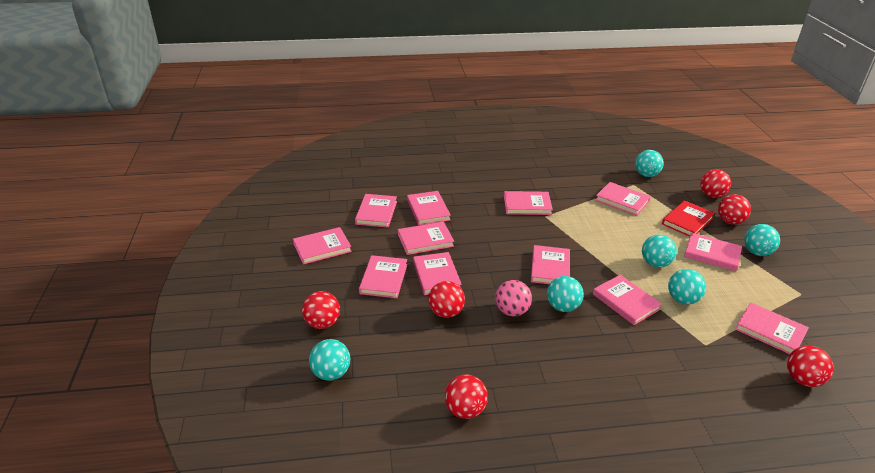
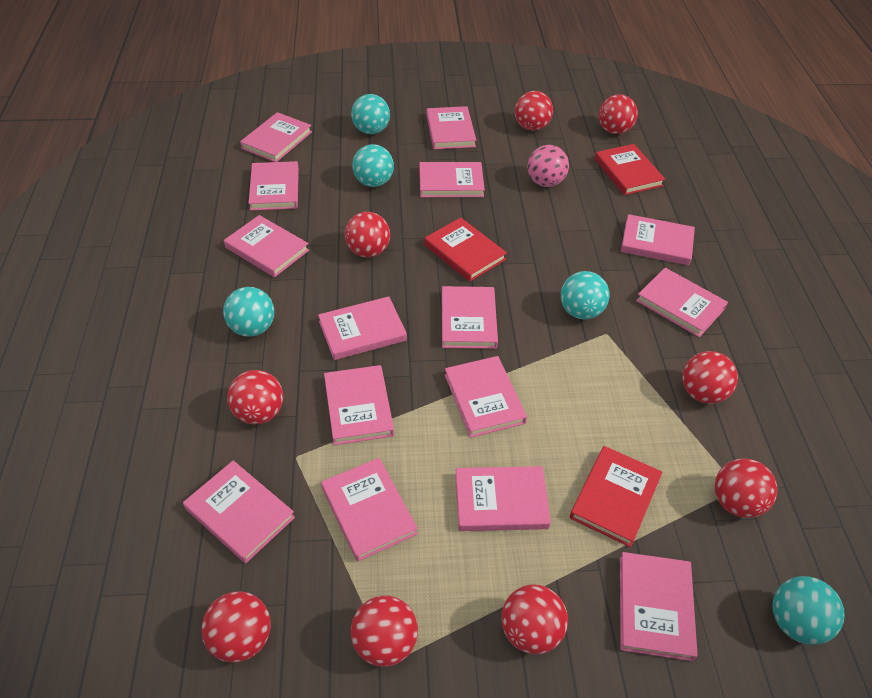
pink book: [293,227,352,264] [355,194,397,228] [359,255,407,298] [398,222,454,255] [407,191,451,225] [413,252,462,295] [504,191,553,215] [531,245,570,284] [593,275,662,325] [596,182,651,216] [684,233,742,271] [735,303,809,354] = 12 -> [183,460,295,563] [224,215,309,277] [240,112,312,162] [249,161,299,211] [318,296,407,360] [321,458,418,562] [324,365,394,445] [419,162,485,197] [426,106,476,149] [442,286,498,349] [445,356,527,438] [455,466,551,531] [620,552,698,661] [621,214,695,265] [636,268,728,337] = 15
red ball: [302,291,340,329] [428,281,465,318] [445,374,488,419] [700,169,731,198] [718,194,751,225] [787,346,834,387] = 6 -> [201,591,271,663] [228,370,283,424] [345,212,390,257] [351,595,418,667] [501,584,568,654] [515,91,553,131] [599,94,638,134] [682,351,738,404] [715,458,778,518] = 9
red book: [662,200,715,237] = 1 -> [424,218,507,282] [570,446,662,547] [595,144,665,195] = 3
turquoise ball: [309,339,350,381] [547,276,584,312] [635,150,664,177] [642,234,677,268] [668,269,706,304] [744,224,780,256] = 6 -> [223,287,274,337] [351,94,390,134] [352,144,394,187] [561,271,610,319] [772,576,845,645] = 5

